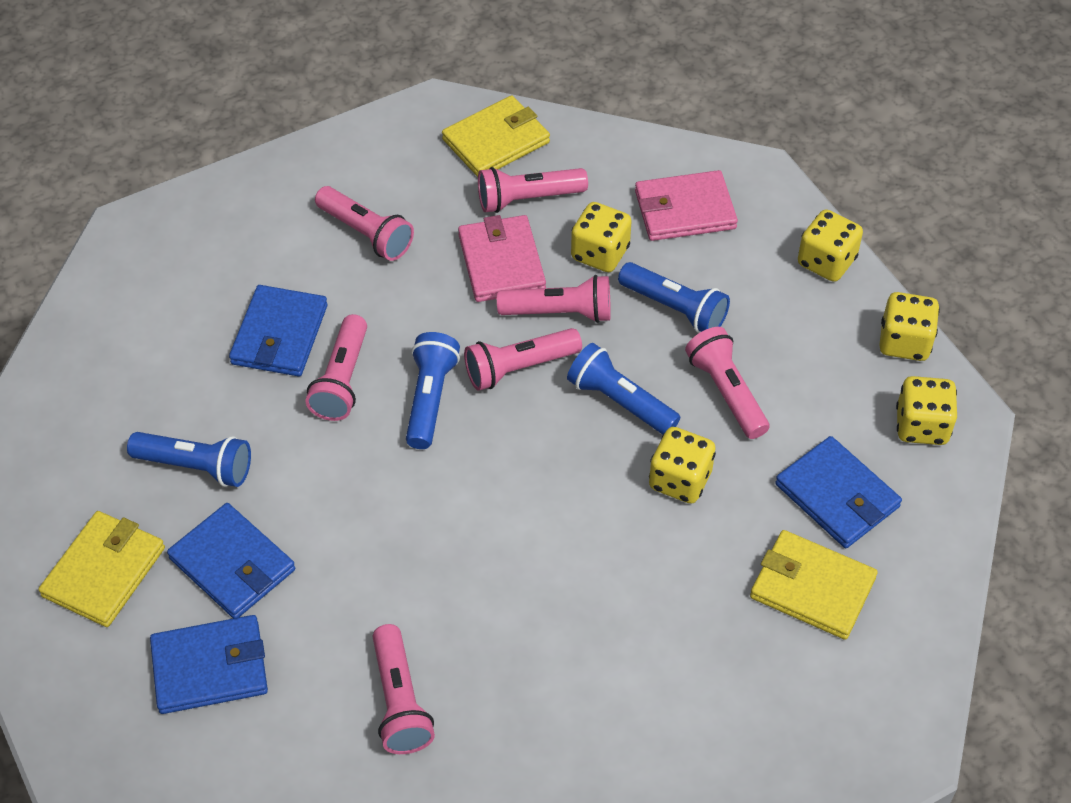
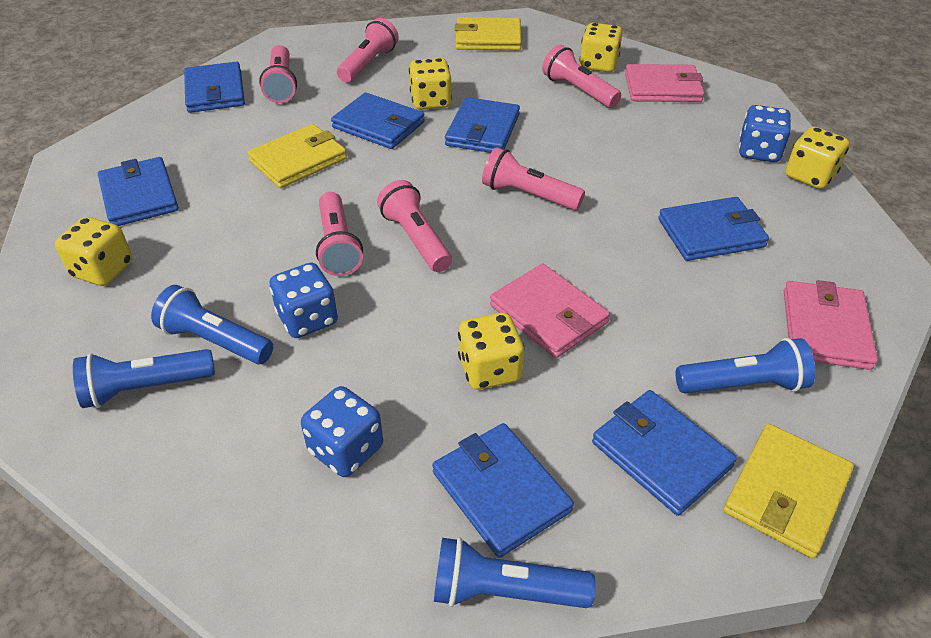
blue dice: none = 0 -> [270,263,338,338] [301,386,383,477] [739,105,791,162] = 3
blue wallet: [150,615,268,714] [167,503,295,619] [229,285,328,376] [775,436,902,548] = 4 -> [98,157,179,226] [184,62,245,113] [331,92,425,149] [432,423,574,558] [445,97,520,153] [592,390,737,516] [658,197,769,261] = 7
pink flashlight: [306,314,367,421] [315,186,414,261] [373,624,435,754] [464,328,582,391] [478,167,588,213] [497,275,611,323] [685,327,769,439] = 7 -> [259,45,297,103] [316,192,363,276] [337,18,399,83] [377,180,452,272] [482,147,585,210] [542,45,621,108] = 6
pink wallet: [458,215,546,302] [635,170,738,241] = 2 -> [490,264,610,358] [625,64,704,102] [784,280,878,370] = 3

